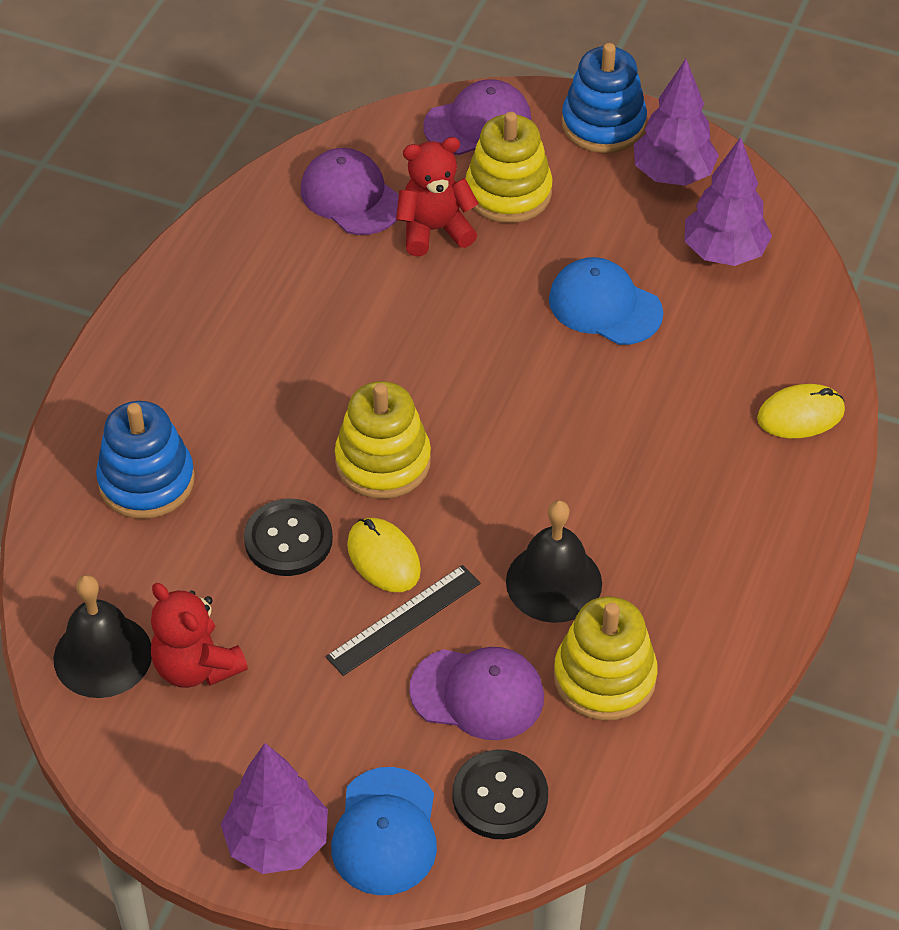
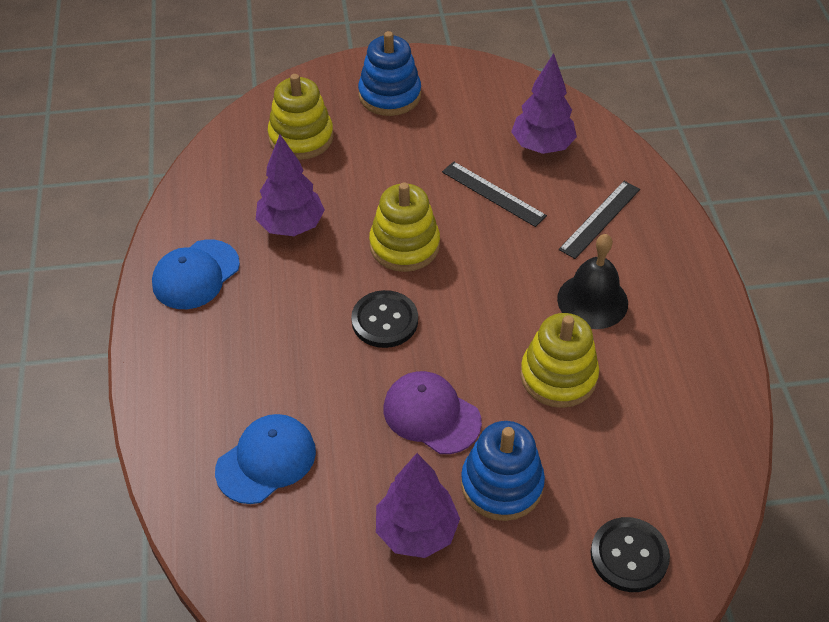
black bell: [53,575,152,698] [506,500,602,623] = 2 -> [557,234,628,329] = 1
black ruler: [326,565,480,676] = 1 -> [442,161,547,227] [559,181,640,259] = 2
purple cap: [301,148,399,235] [409,647,544,740] [423,79,531,155] = 3 -> [384,371,482,454] = 1
red teddy bear: [151,583,248,688] [396,137,479,256] = 2 -> none = 0
yellow mouse: [347,518,421,592] [757,384,845,438] = 2 -> none = 0

